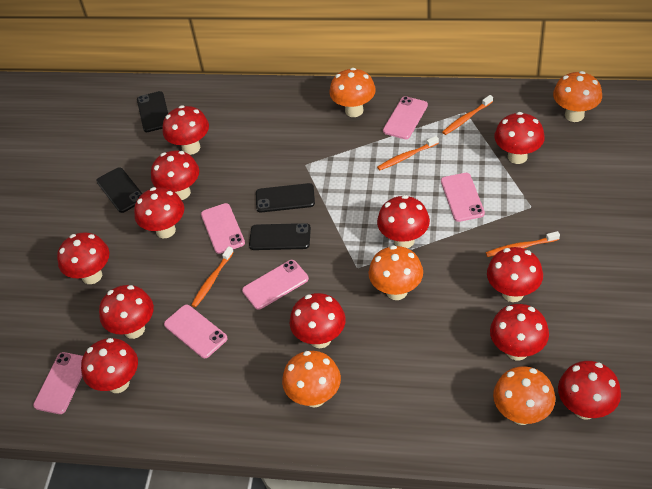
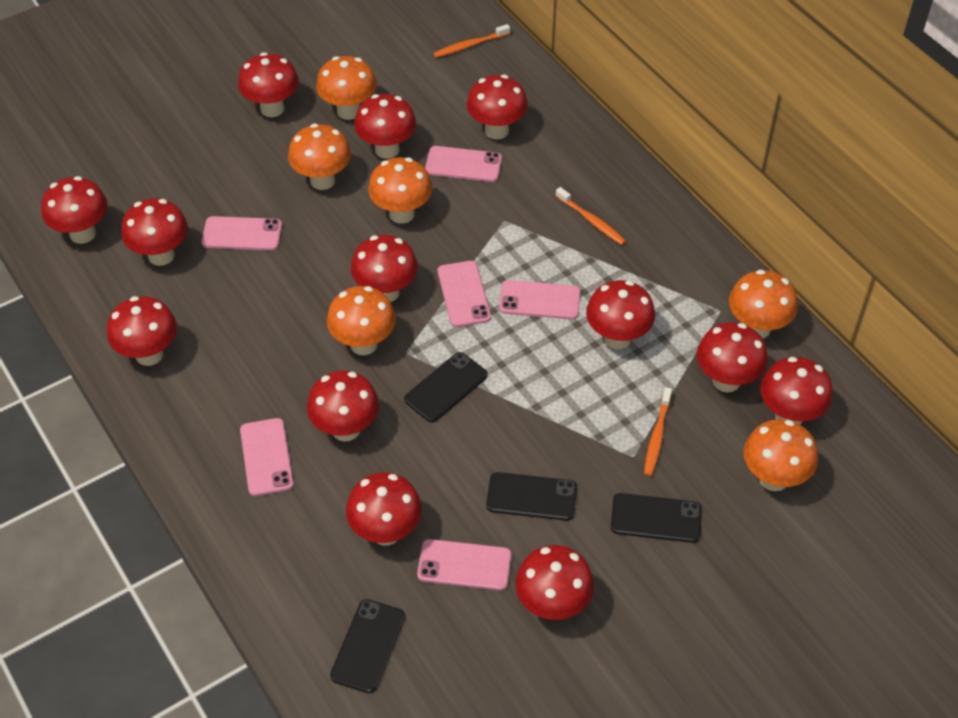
orange mushroom: [282,351,341,408] [329,68,376,117] [368,246,423,300] [493,366,555,425] [553,71,602,122] = 5 -> [288,123,351,190] [316,56,377,120] [327,286,396,355] [368,157,432,224] [729,270,798,339] [743,419,818,491] = 6
orange toothbrush: [191,246,234,307] [377,136,439,170] [442,95,493,135] [486,231,560,257] = 4 -> [433,24,510,58] [556,187,626,245] [644,387,672,476] = 3
red mushroom: [57,232,109,284] [81,338,138,393] [99,285,154,339] [134,187,184,238] [151,150,199,200] [163,105,209,155] [290,293,346,348] [377,195,430,248] [487,247,543,302] [490,304,549,360] [494,112,545,164] [558,361,621,419] = 12 -> [41,176,107,244] [107,296,177,366] [121,198,188,266] [238,52,299,117] [307,371,379,442] [346,472,422,546] [351,235,418,302] [354,94,416,159] [467,75,528,139] [515,545,594,620] [586,280,655,349] [697,322,768,392] [760,357,833,424] = 13

